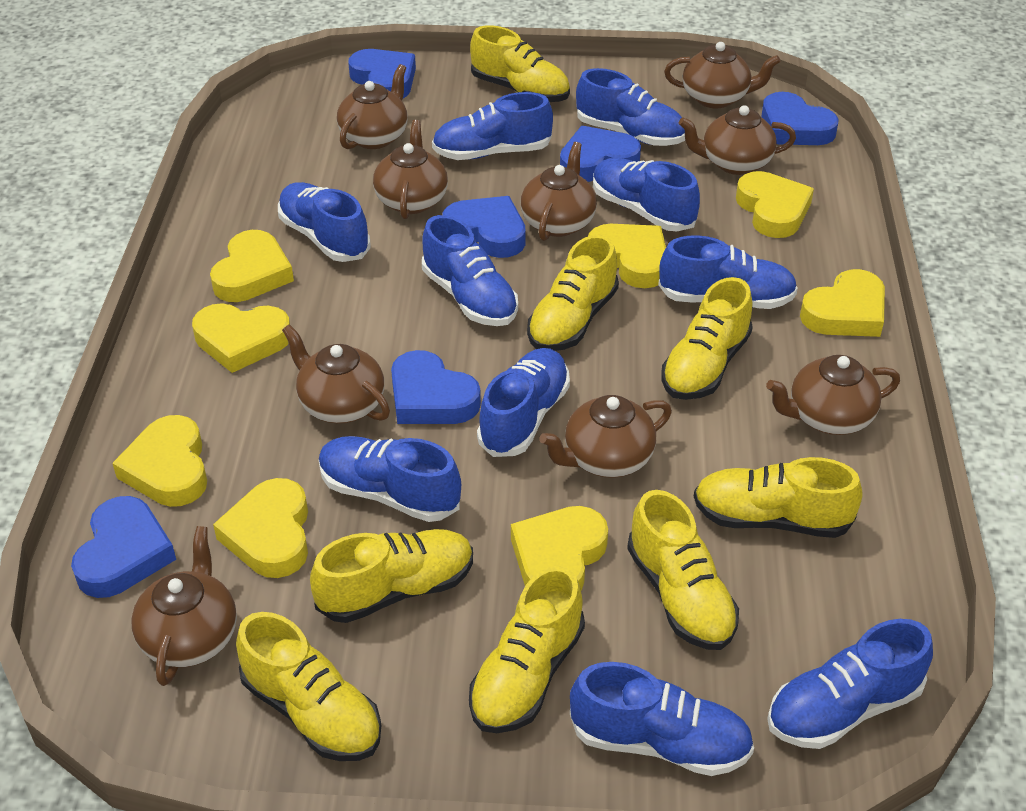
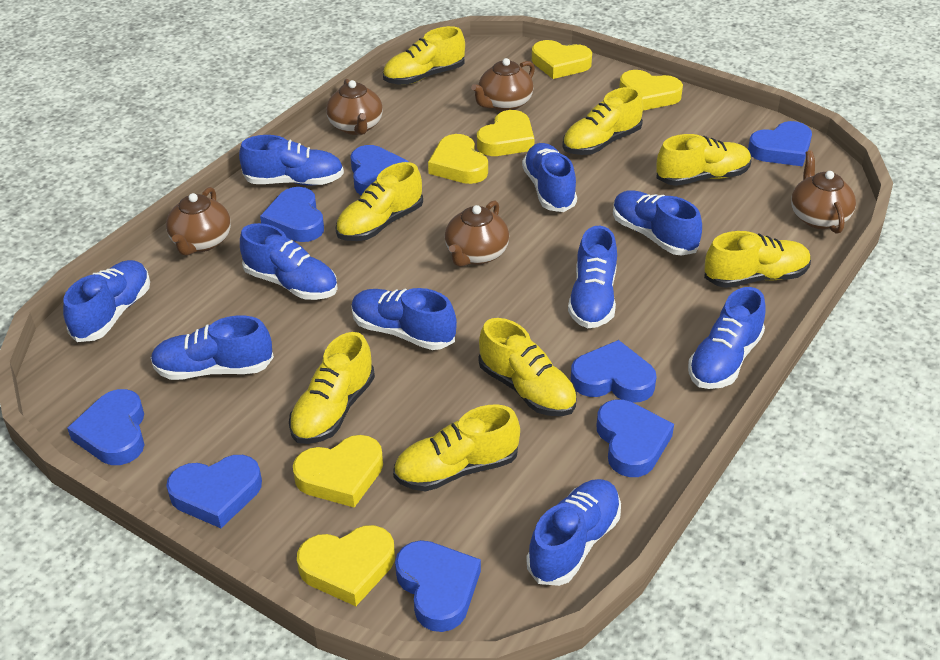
blue heart: [71,496,176,598] [348,49,416,98] [391,350,481,424] [442,196,526,258] [560,126,641,182] [762,92,838,145] = 6 -> [67,389,145,465] [166,455,262,528] [260,187,324,242] [351,145,409,195] [395,540,481,632] [571,340,656,402] [597,400,674,477] [748,121,812,166] = 8
brown teapot: [131,526,237,686] [282,324,390,424] [337,64,408,149] [373,120,448,219] [521,142,597,241] [539,395,672,478] [664,42,780,108] [679,105,796,175] [766,355,900,435] = 9 -> [166,187,231,256] [326,79,383,135] [445,200,509,267] [471,58,535,112] [791,151,856,234] = 5
yellow heart: [112,415,207,507] [192,303,290,373] [210,230,294,302] [213,478,308,578] [511,506,608,591] [588,224,666,288] [736,171,814,238] [800,269,885,337] = 8 -> [293,435,383,508] [297,525,395,606] [428,134,488,184] [477,110,534,156] [532,40,592,79] [619,70,683,111] = 6

